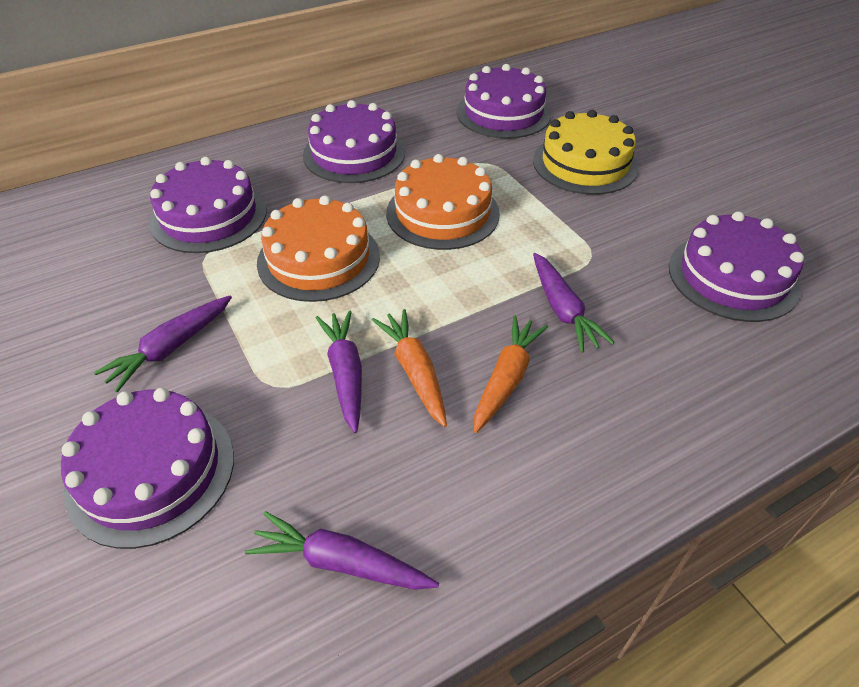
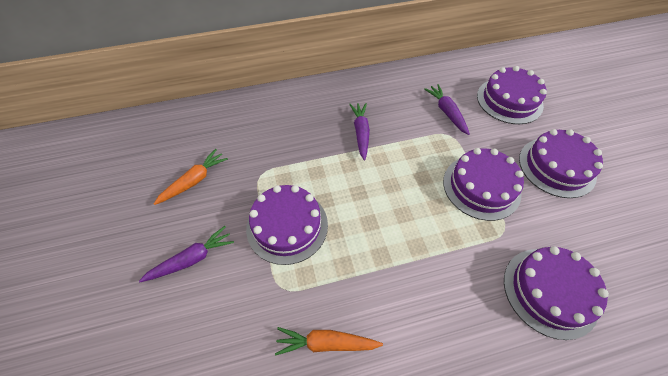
orange cake: [257,195,380,302] [386,154,500,250] = 2 -> none = 0
purple carrot: [94,296,232,393] [245,511,439,590] [316,310,362,433] [533,253,615,353] = 4 -> [139,226,234,282] [349,103,370,160] [424,84,470,135] = 3
yellow cake: [533,110,639,195] = 1 -> none = 0

